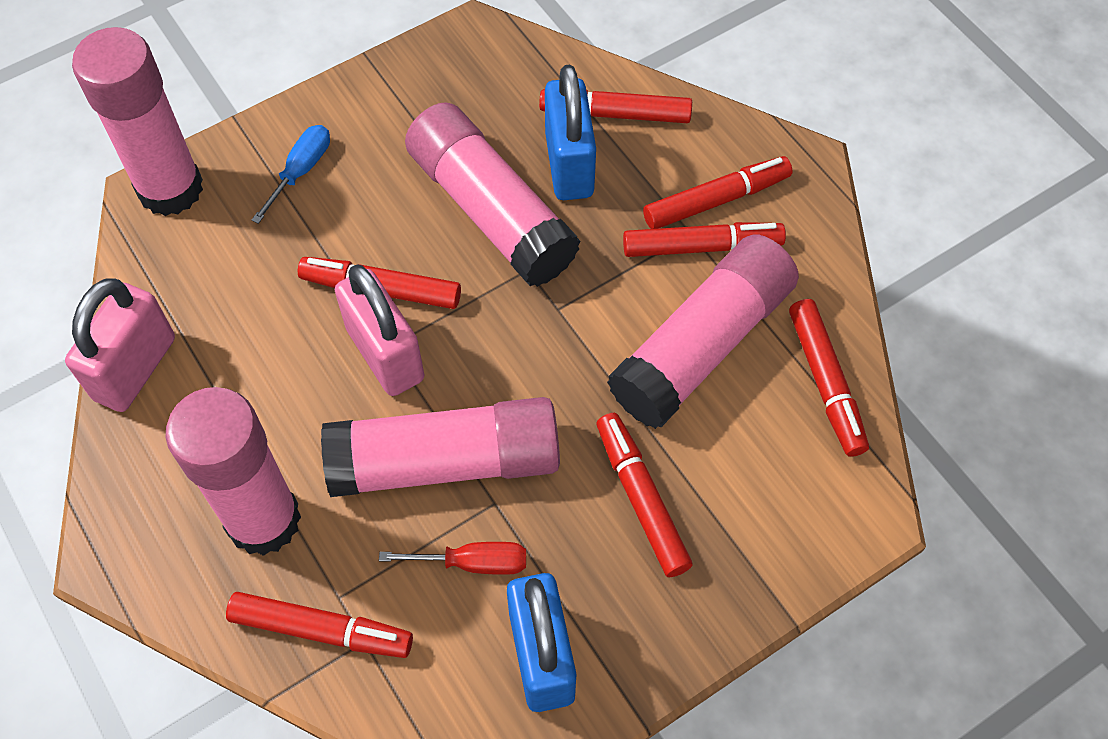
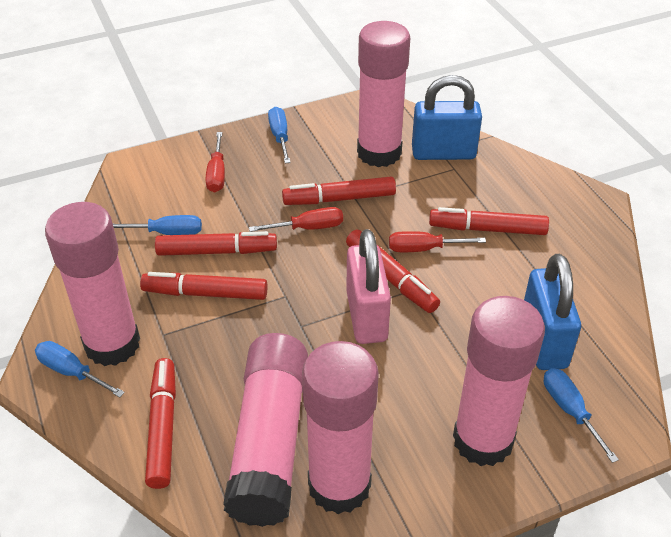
blue screwdriver: [252,125,330,224] = 1 -> [35,341,125,397] [113,215,202,235] [268,107,291,163] [544,368,619,463] = 4
pink padlock: [65,278,175,412] [335,265,424,396] = 2 -> [346,229,391,344] = 1
red marker: [226,592,413,658] [298,257,461,309] [539,89,692,123] [596,413,693,577] [623,222,786,257] [643,156,793,229] [789,299,869,457] = 7 -> [140,272,268,300] [145,358,176,489] [155,231,277,256] [282,176,396,205] [346,230,440,313] [429,207,549,235] = 6
red screwdriver: [379,542,526,575] = 1 -> [206,132,225,192] [249,207,343,232] [389,231,486,252] = 3

